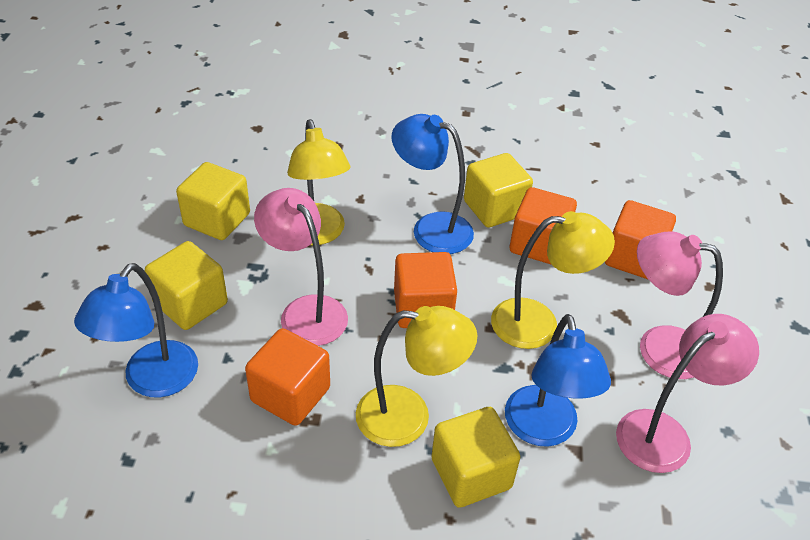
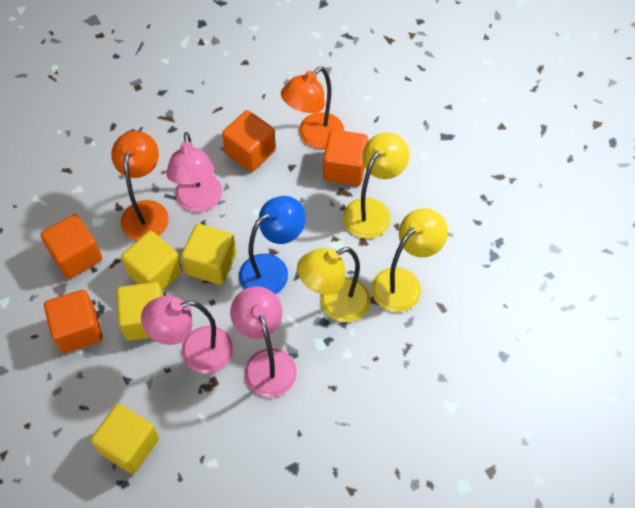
blue lamp: [74,263,198,397] [392,114,474,254] [505,314,611,447] = 3 -> [239,196,306,294] = 1
orange lamp: none = 0 -> [111,131,169,241] [281,67,344,149] = 2

